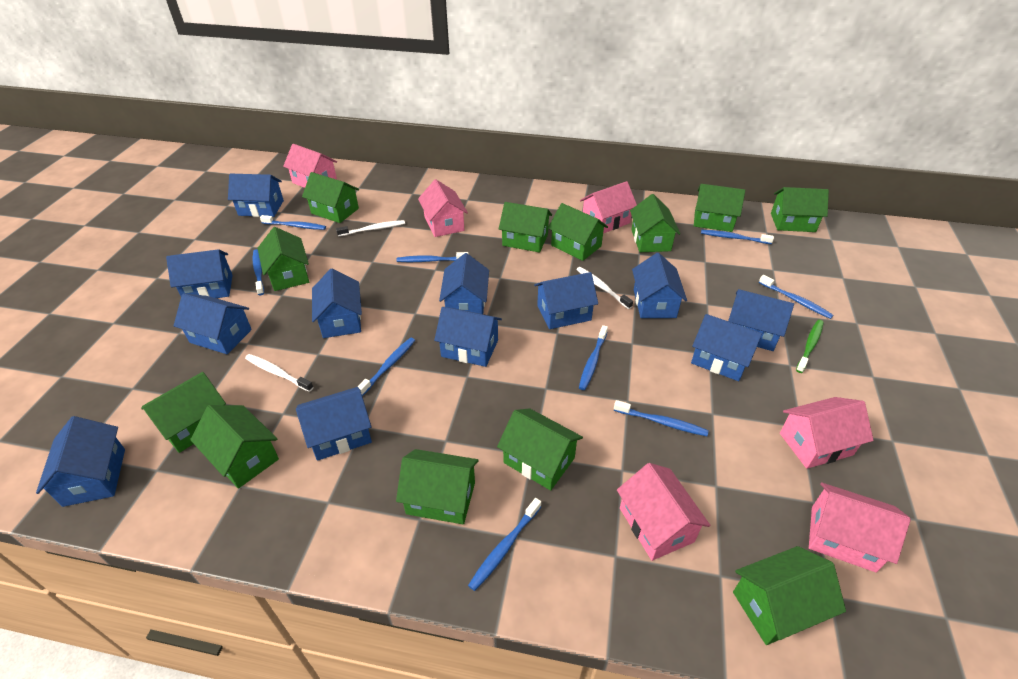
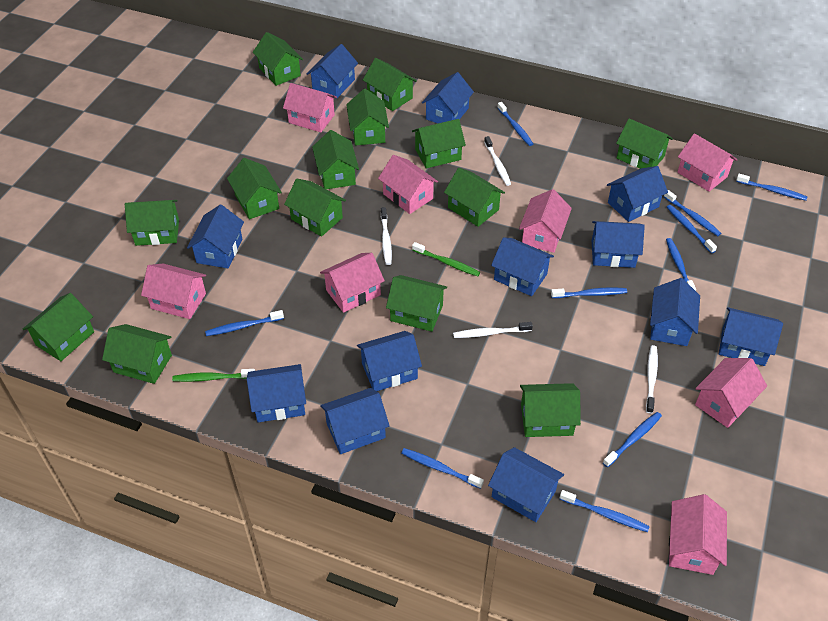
blue toothbrush: [253,249,264,295] [260,215,326,230] [357,337,415,396] [397,252,469,262] [468,498,541,591] [579,325,608,390] [614,400,709,436] [701,230,774,244] [759,275,834,319] = 9 -> [205,310,284,336] [401,448,484,489] [497,102,533,146] [551,287,627,298] [560,490,650,532] [603,412,662,467] [664,190,721,236] [666,238,696,291] [667,205,717,254] [736,174,807,201] = 10
green house: [141,372,226,453] [190,405,279,489] [258,227,309,291] [302,172,359,223] [396,449,479,524] [497,408,583,491] [499,202,552,252] [548,203,608,261] [630,194,680,252] [694,184,745,232] [733,546,846,645] [771,187,829,232] = 12 -> [23,293,94,361] [102,324,172,384] [125,200,179,246] [227,158,282,219] [253,32,303,86] [284,178,346,237] [312,130,359,189] [346,89,389,146] [363,58,417,111] [386,275,447,332] [412,119,466,168] [444,168,505,227] [520,383,581,437] [616,118,673,169] = 14
green toothbrush: [796,320,824,373] = 1 -> [172,369,255,382] [412,242,480,276] = 2
pink house: [283,144,337,188] [418,179,468,237] [580,181,637,233] [617,463,710,561] [780,397,874,469] [809,482,911,573] = 6 -> [141,263,206,319] [283,83,337,132] [320,253,385,313] [378,155,438,214] [519,189,572,253] [669,494,727,575] [677,133,737,192] [695,358,767,428] = 8
white toothbrush: [245,354,313,392] [336,220,405,236] [576,267,633,309] = 3 -> [381,207,392,265] [453,322,533,338] [484,136,511,186] [646,345,658,414] = 4

